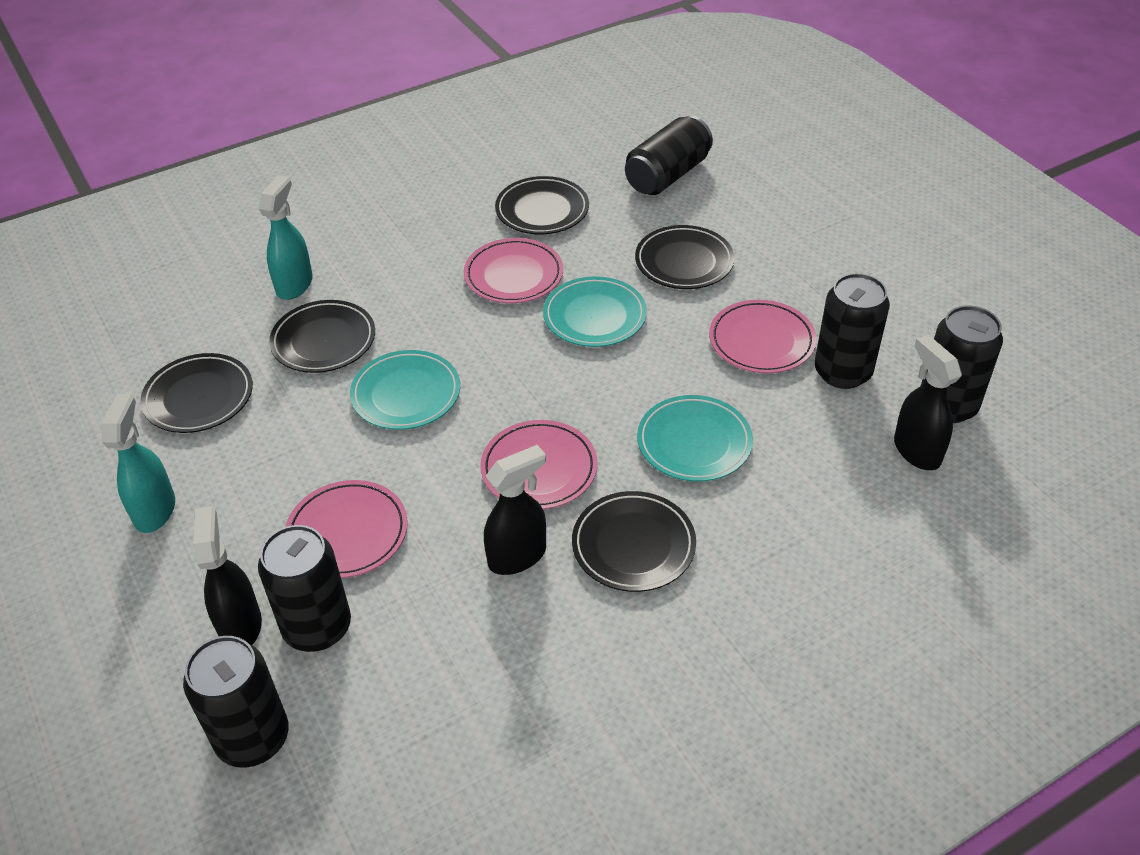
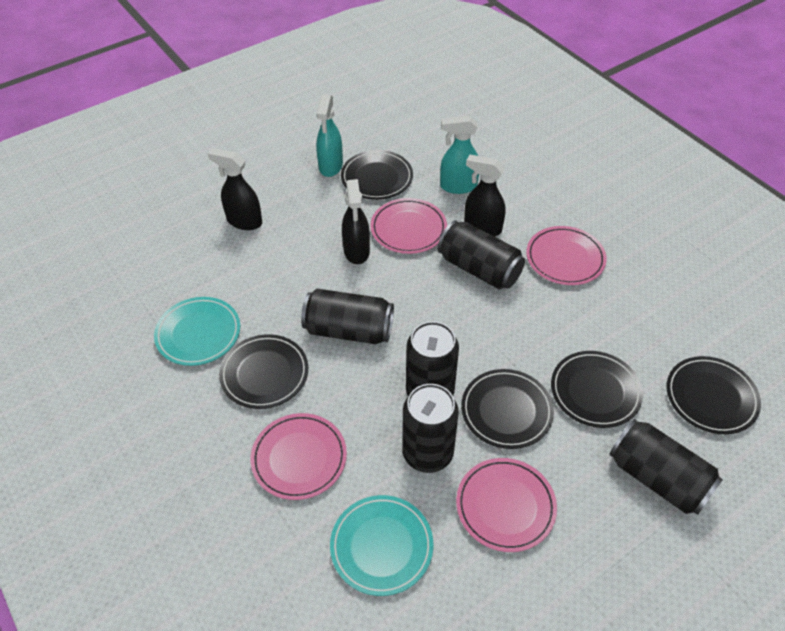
turquoise plate: [350,350,460,430] [543,276,647,347] [637,395,753,482] = 3 -> [154,297,240,366] [330,495,433,596] = 2

